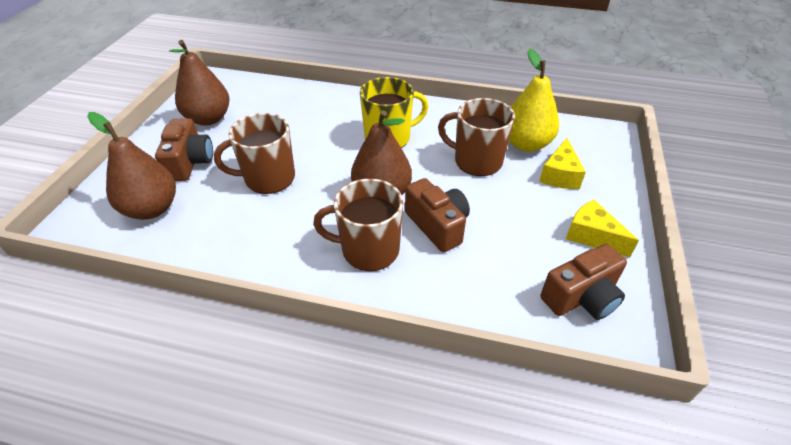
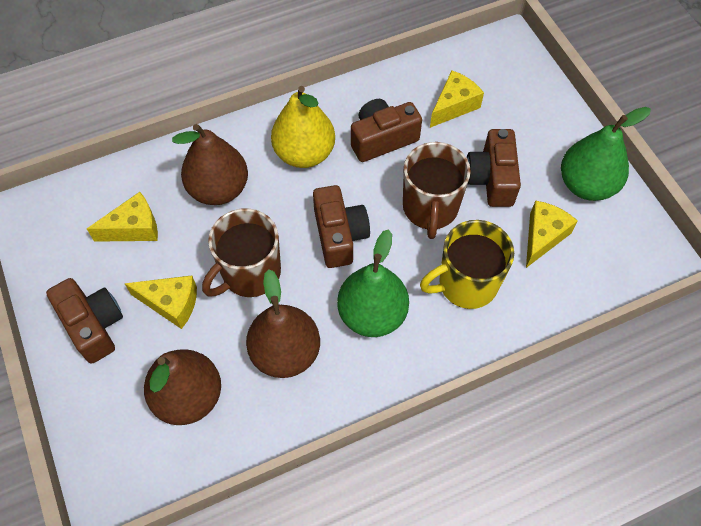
brown camera: [155,118,213,181] [405,178,470,252] [541,244,627,320] = 3 -> [46,278,123,364] [313,185,370,268] [351,99,422,162] [467,129,521,207] = 4
brown mug: [214,113,295,194] [313,179,403,271] [438,98,515,176] = 3 -> [202,208,281,297] [403,142,471,239] = 2
green pear: none = 0 -> [337,229,409,337] [561,107,651,201] = 2
yellow cheese: [539,138,586,189] [566,200,639,257] = 2 -> [87,192,158,242] [124,275,197,329] [430,71,484,128] [526,200,578,268] = 4

